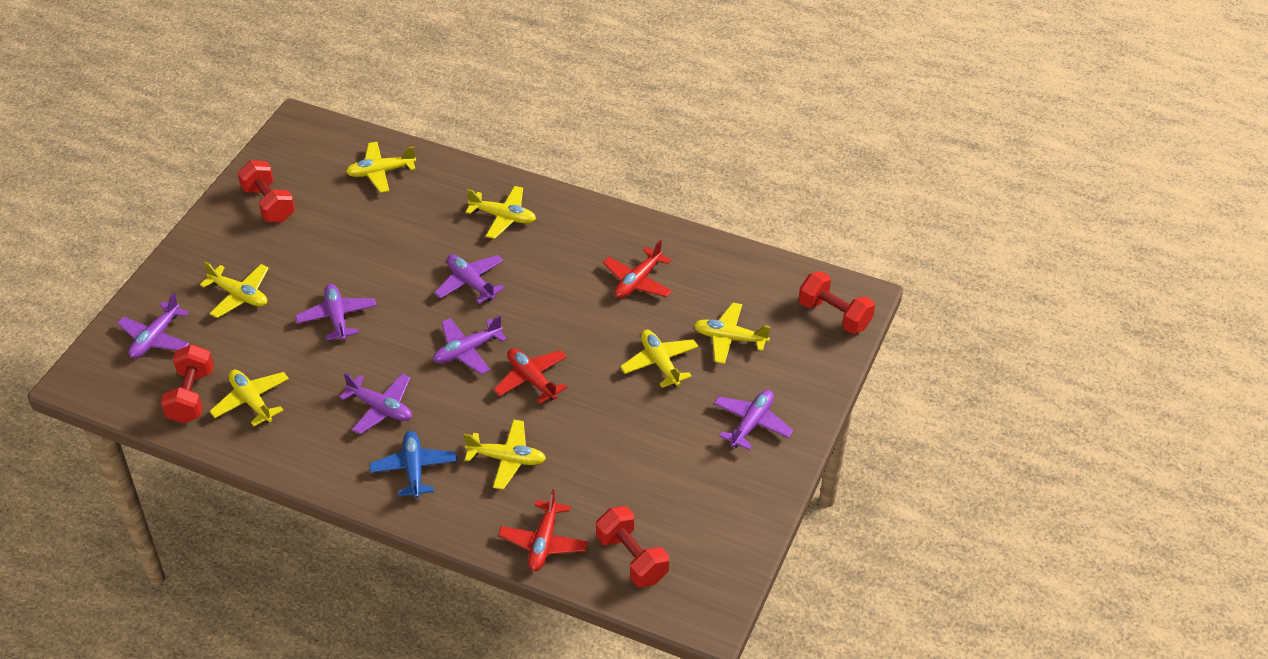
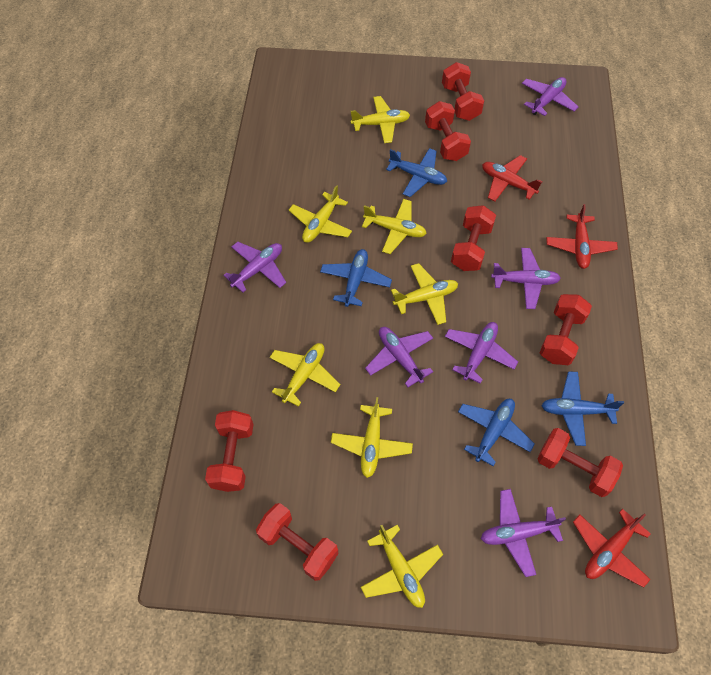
blue plane: [369,431,457,498] = 1 -> [320,249,392,307] [386,148,447,197] [458,399,535,466] [541,371,624,446] = 4
red dumbbell: [161,344,214,423] [237,160,295,222] [596,506,669,587] [799,271,875,334] = 4 -> [205,410,254,492] [256,503,338,581] [425,101,471,161] [442,62,484,121] [451,205,496,271] [537,428,623,497] [540,294,592,365] = 7

